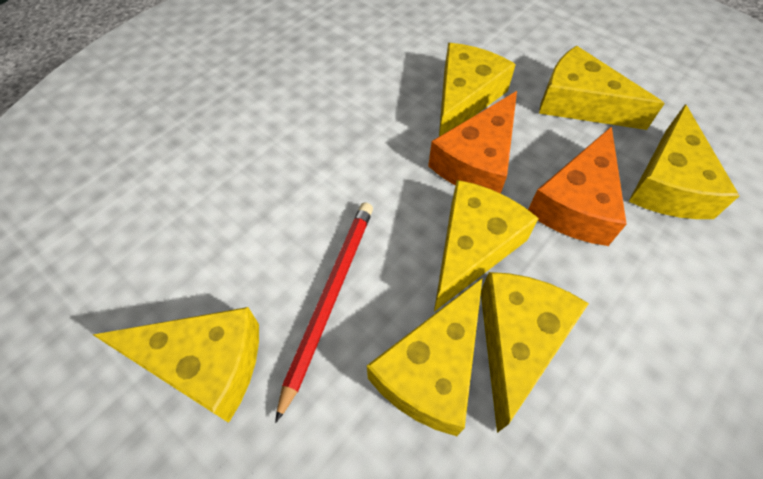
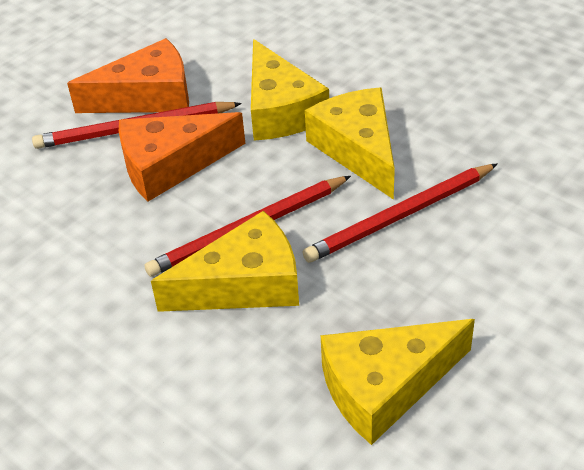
red pencil: [275,202,373,423] = 1 -> [32,102,242,149] [145,176,351,277] [302,164,497,263] = 3
yellow cheese: [93,307,259,423] [367,278,482,436] [434,180,539,312] [439,43,516,136] [481,272,589,433] [539,46,665,130] [628,104,740,219] = 7 -> [151,211,299,312] [251,39,329,141] [305,88,395,200] [321,319,475,445] = 4

